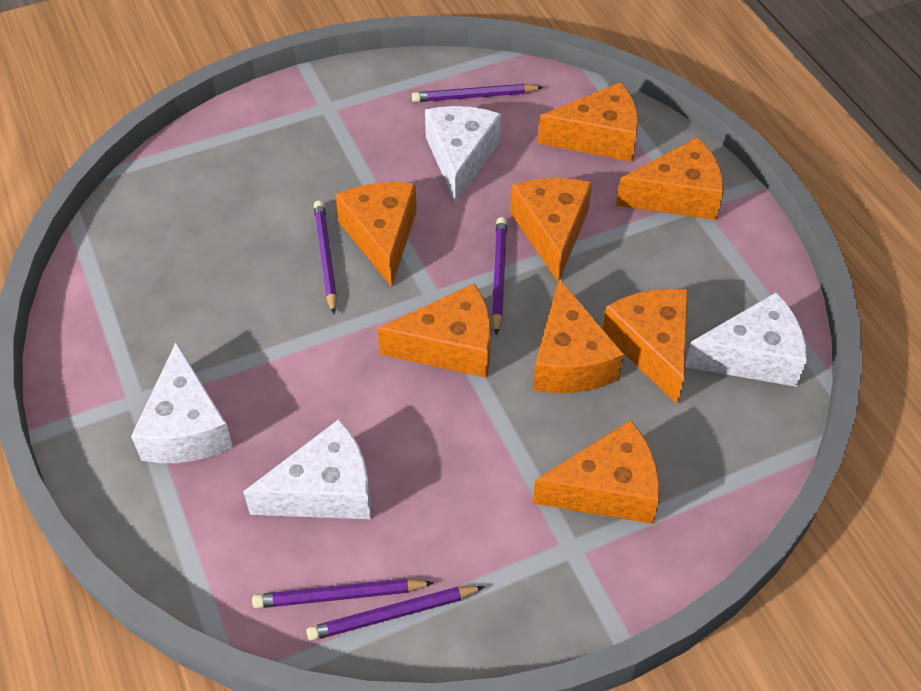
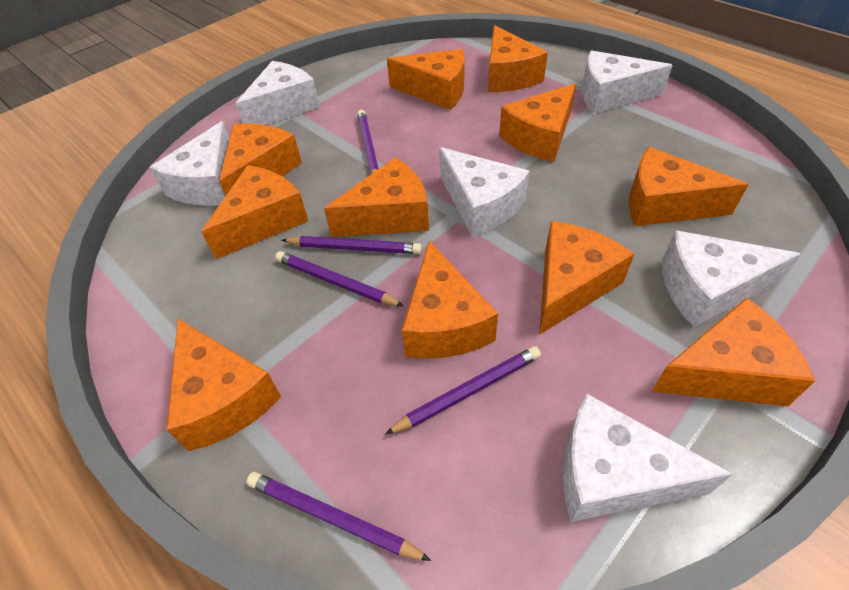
orange cheese: [335,182,417,287] [378,283,491,378] [511,178,592,282] [533,279,624,393] [533,420,660,524] [538,82,639,162] [603,288,688,405] [616,137,724,220] = 8 -> [167,319,281,451] [201,165,308,259] [219,123,302,195] [324,157,429,237] [387,49,465,110] [402,241,498,359] [488,25,548,92] [499,83,576,162] [539,221,634,335] [629,147,749,226] [651,298,815,406] = 11
white cheese: [131,343,233,463] [243,419,371,519] [425,106,501,204] [685,292,807,387] = 4 -> [150,121,230,206] [235,61,320,125] [439,147,530,237] [562,394,732,522] [582,50,673,114] [662,230,801,328] = 6

